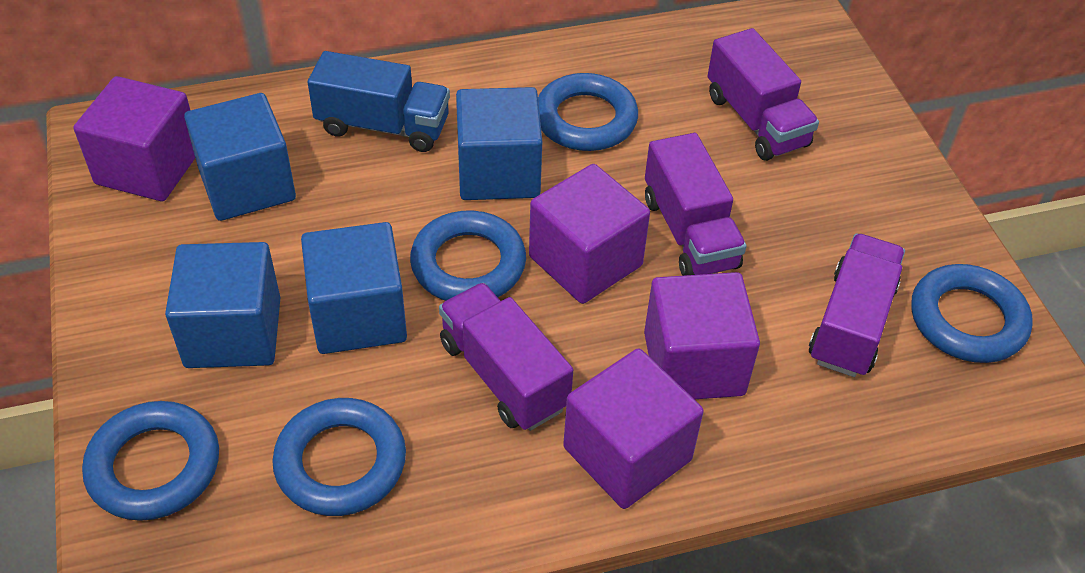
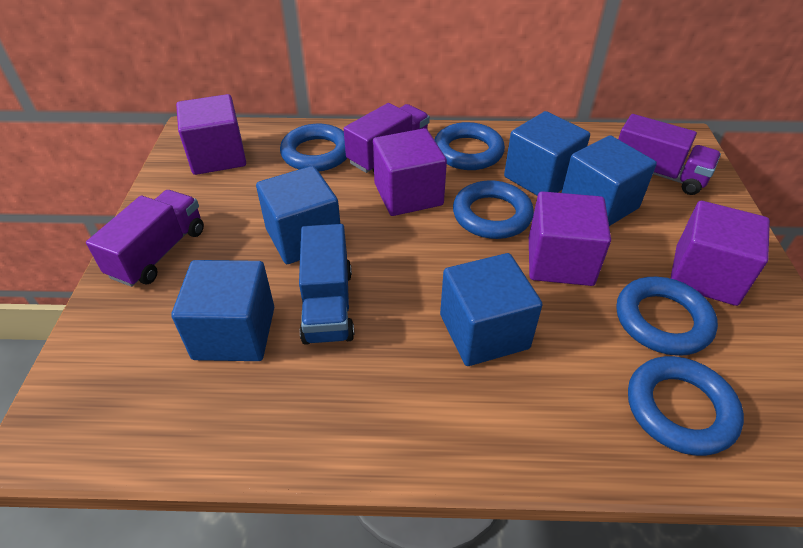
blue cube: [165,242,280,368] [184,93,296,221] [301,222,407,354] [456,87,542,200] = 4 -> [171,260,274,361] [256,166,340,264] [440,253,543,366] [504,111,590,196] [562,135,657,226] = 5
purple truck: [439,282,573,431] [645,133,747,276] [708,28,819,161] [809,233,905,377] = 4 -> [86,190,204,287] [344,103,430,173] [618,114,721,195] = 3

